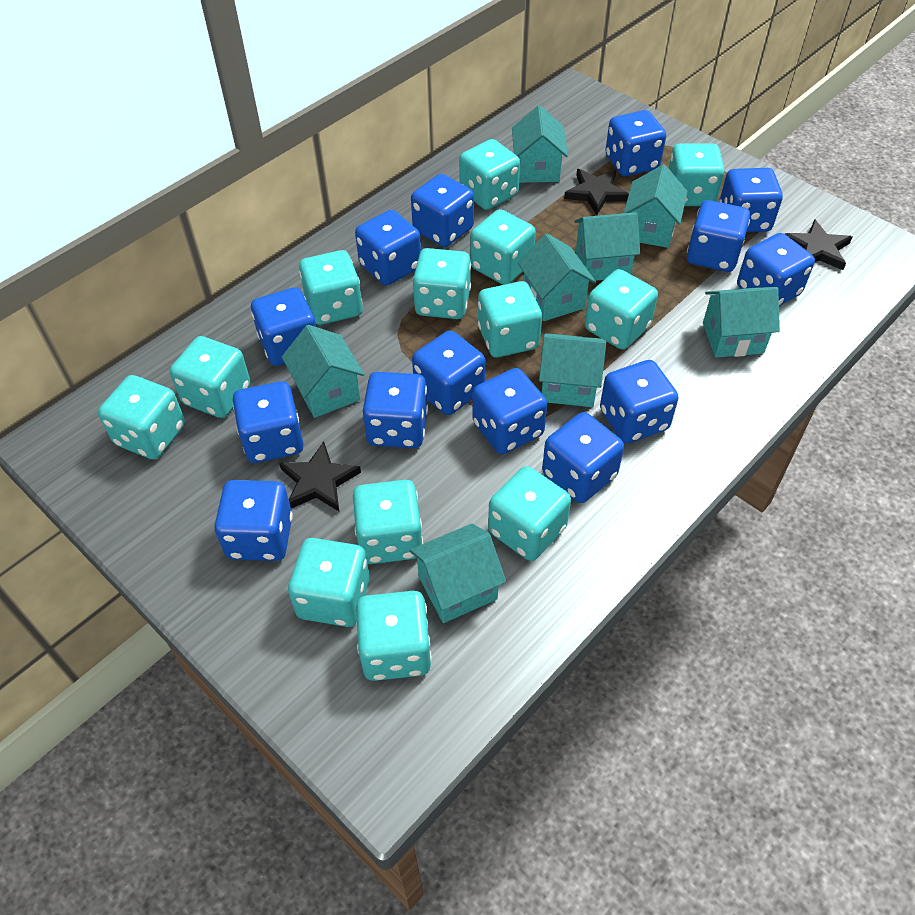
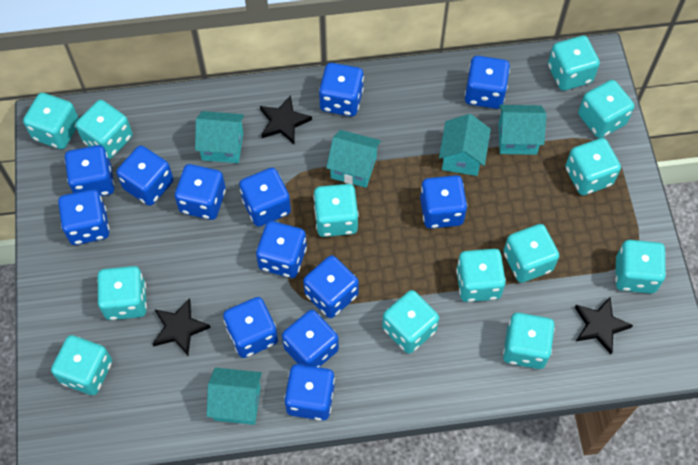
blue dice: [214,480,293,561] [233,381,304,463] [251,287,316,366] [355,210,421,285] [362,372,428,448] [411,174,474,247] [412,330,485,415] [473,368,547,454] [542,412,624,503] [600,360,679,443] [605,110,666,176] [687,200,750,272] [719,168,783,232] [737,233,815,306] = 14 -> [58,189,109,245] [65,145,114,196] [117,146,173,206] [175,164,226,220] [223,297,278,358] [239,168,291,227] [256,221,307,278] [282,310,339,367] [284,364,335,420] [303,255,359,318] [319,63,364,116] [420,175,467,229] [465,56,510,109] = 13
turquoise house: [282,325,364,418] [410,524,506,623] [512,105,568,183] [518,233,596,321] [539,333,606,407] [574,212,640,281] [624,164,688,248] [703,287,780,358] = 8 -> [195,111,244,163] [207,368,262,425] [326,130,381,188] [439,114,491,176] [499,105,547,155] = 5

